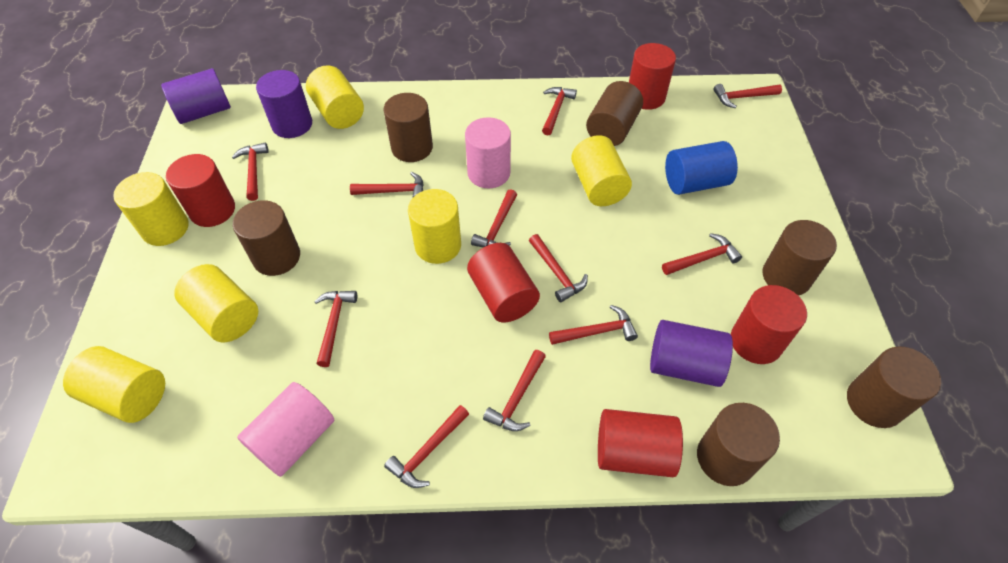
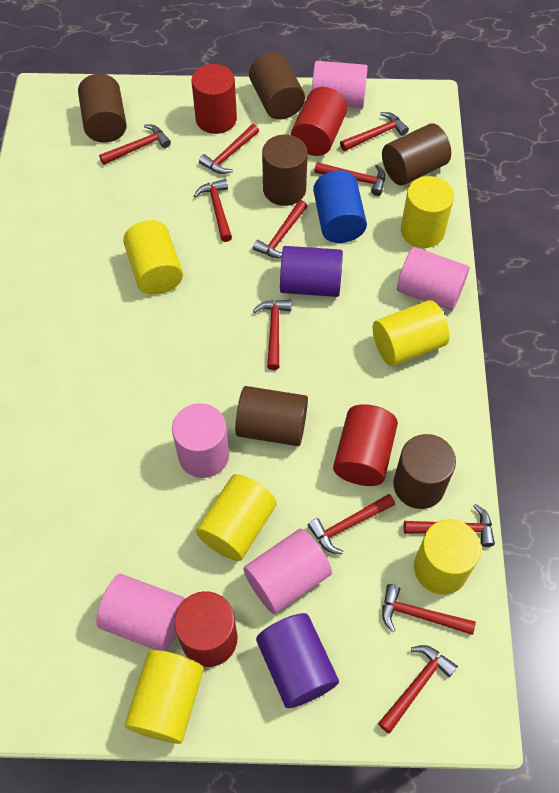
pink cylinder: [237,382,334,477] [465,117,511,189] = 2 -> [96,574,185,651] [172,403,229,478] [243,529,332,614] [312,61,368,108] [397,247,469,311] = 5
purple cylinder: [161,68,231,124] [256,70,312,138] [650,320,733,387] = 3 -> [256,613,339,708] [280,246,343,297] = 2
red cylinder: [166,154,235,227] [467,243,540,323] [598,409,683,477] [629,43,676,110] [731,285,807,364] = 5 -> [174,591,238,667] [191,64,237,134] [291,87,347,156] [333,404,398,486] = 4

